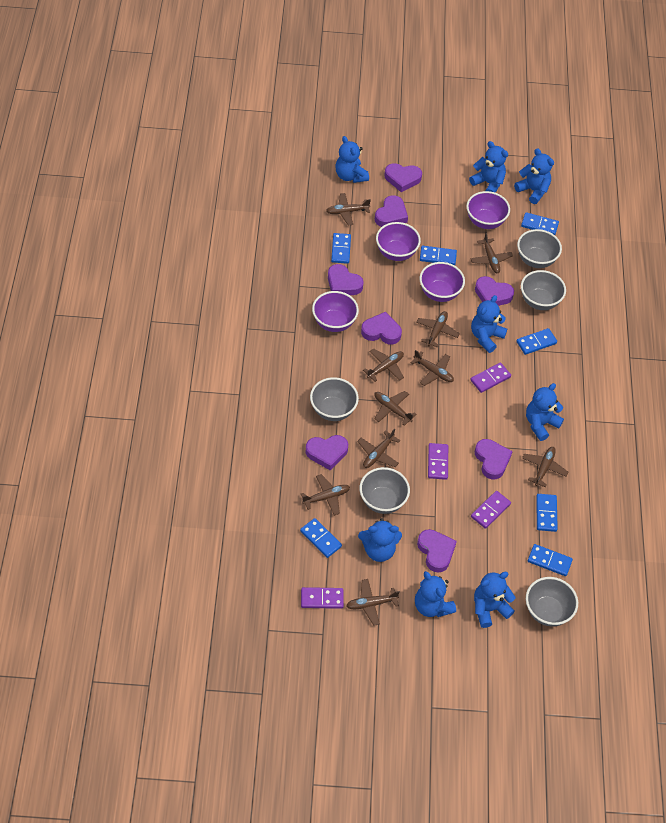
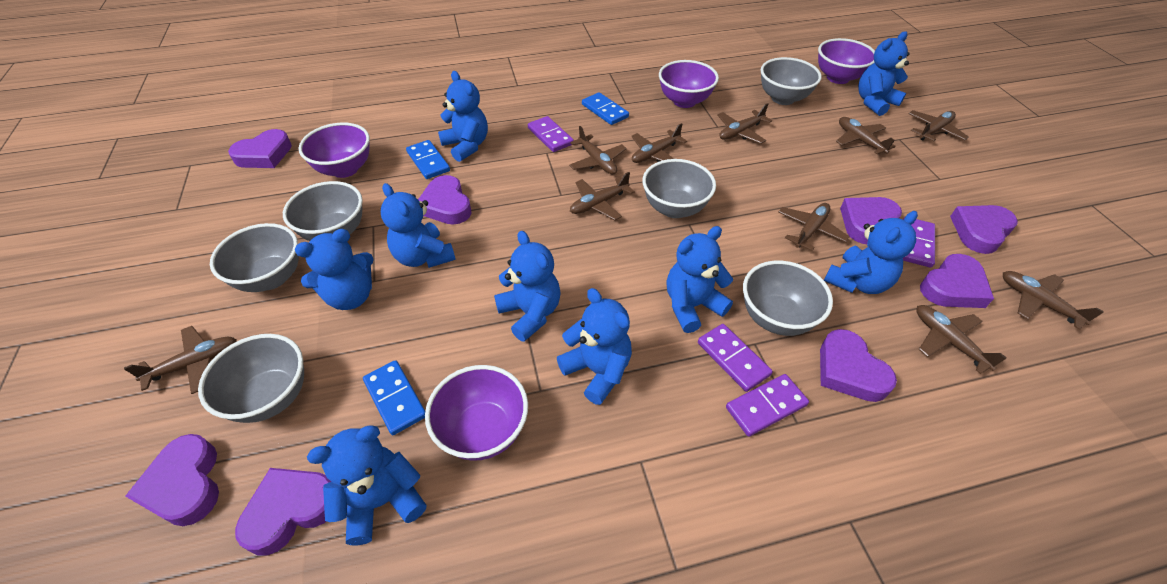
blue domino: [300,518,342,558] [331,233,351,264] [420,246,457,265] [517,328,557,355] [521,212,559,235] [528,544,573,576] [536,494,558,532] = 7 -> [363,360,425,435] [406,140,450,179] [582,92,629,125] = 3
blue teddy bear: [335,136,369,183] [358,518,402,562] [415,571,456,617] [469,141,508,193] [471,295,507,353] [474,572,515,628] [514,149,554,204] [526,383,564,441] = 8 -> [295,229,374,310] [307,426,426,545] [381,183,456,268] [438,71,488,162] [494,231,560,342] [557,288,632,405] [667,226,733,333] [824,211,918,294] [858,31,910,116] = 9
grey bowl: [310,377,359,421] [359,467,410,514] [517,229,562,268] [521,270,566,310] [526,577,578,626] = 5 -> [198,334,304,423] [210,223,299,292] [283,181,363,241] [642,159,716,218] [743,261,833,336] [761,57,822,105] = 6

